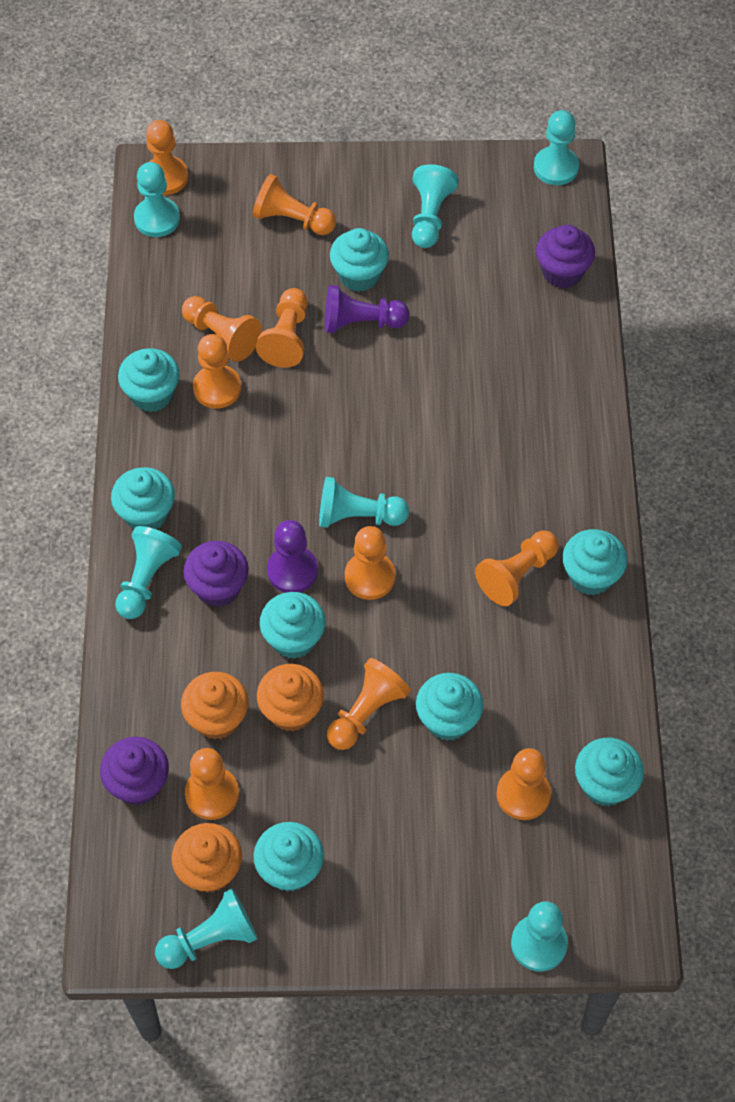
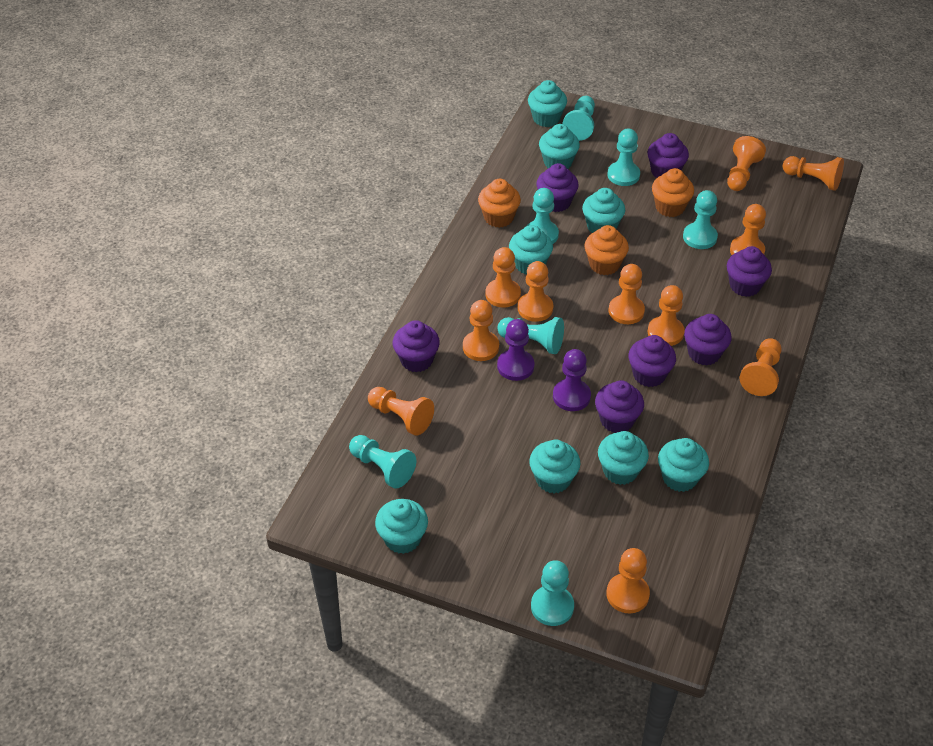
orange pawn: [146,120,188,195] [182,296,262,362] [185,748,239,820] [193,334,241,409] [253,174,336,235] [256,288,308,368] [327,658,411,750] [345,526,395,600] [475,531,559,606] [496,748,551,820] = 10 -> [368,387,434,436] [463,300,499,361] [486,247,521,307] [518,261,554,322] [606,548,650,613] [609,264,645,324] [648,285,685,346] [727,136,766,191] [730,204,766,255] [740,338,782,396] [782,156,844,191] = 11
purple cupcake: [100,737,169,806] [183,541,249,607] [536,225,595,288] = 3 -> [393,320,440,372] [536,163,579,212] [595,380,644,433] [628,335,676,387] [648,133,689,178] [684,314,732,365] [727,246,772,297] = 7

